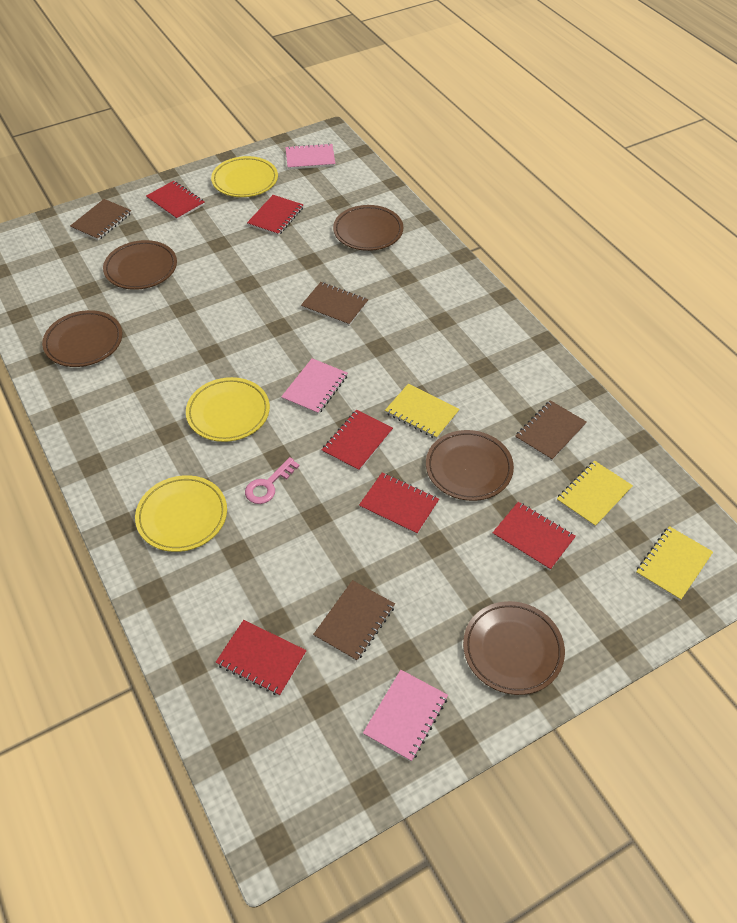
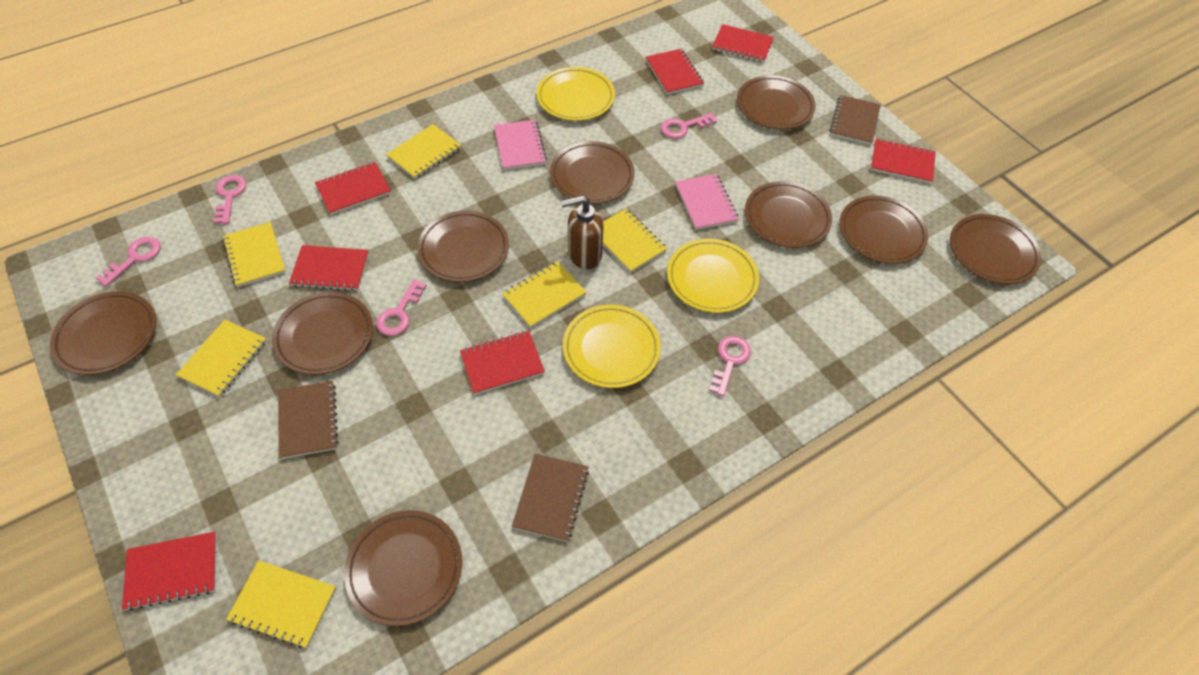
brown notebook: [70,199,131,241] [301,282,368,326] [313,580,395,661] [515,400,587,461] = 4 -> [278,381,338,459] [512,454,589,542] [830,95,881,145] = 3
brown plate: [42,310,122,367] [103,240,177,290] [333,205,403,251] [426,430,514,501] [463,601,565,695] = 5 -> [50,291,156,375] [272,292,373,375] [344,510,462,626] [417,211,509,282] [550,141,635,204] [737,75,816,130] [745,181,832,248] [839,195,928,264] [950,214,1041,284] = 9
brown soap dispenser: none = 0 -> [561,195,604,269] = 1
pink key: [245,457,300,504] = 1 -> [96,237,161,287] [214,175,246,224] [376,280,427,336] [661,113,717,139] [709,336,751,397] = 5
pink notebook: [281,358,348,414] [285,143,336,170] [363,670,448,762] = 3 -> [494,120,547,170] [675,174,739,230] = 2
red notebook: [146,181,205,220] [215,620,307,696] [247,195,304,236] [322,410,393,471] [359,473,439,535] [492,502,576,571] = 6 -> [122,532,217,611] [289,245,369,291] [315,162,391,215] [460,331,545,395] [646,49,704,95] [712,24,774,63] [871,139,936,184] = 7
yellow notebook: [385,384,460,439] [557,460,633,527] [636,526,713,601] = 3 -> [176,320,267,397] [222,222,286,287] [226,560,336,648] [386,124,461,179] [502,261,586,328] [603,209,667,273] = 6

